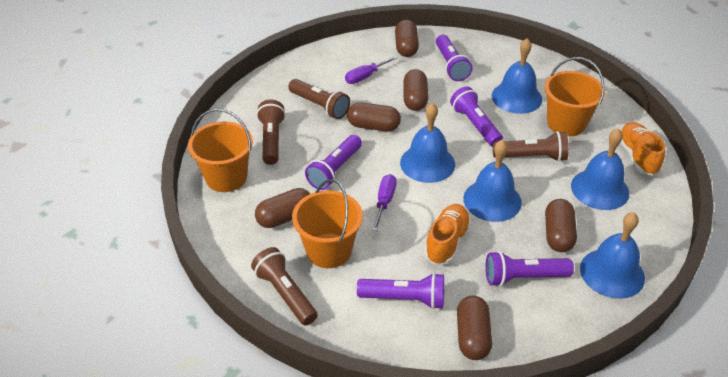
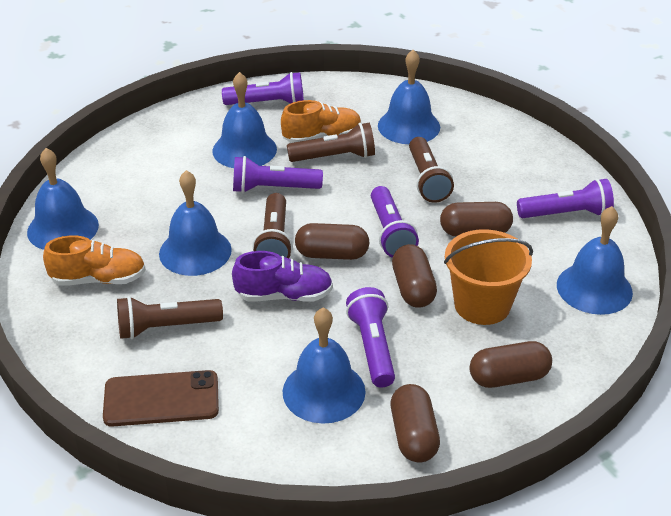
blue bell: [400,103,455,183] [463,139,522,222] [492,38,542,114] [571,128,629,210] [580,212,645,299] = 5 -> [27,148,99,250] [159,170,232,276] [212,72,277,168] [283,308,366,424] [378,50,440,144] [557,206,633,315] = 6
brown capsule: [255,188,310,228] [347,102,401,131] [395,20,419,57] [403,69,428,111] [457,296,492,360] [545,199,577,252] = 6 -> [295,223,369,260] [391,384,440,463] [392,244,437,308] [440,202,513,236] [470,341,552,388] = 5
brown phone: none = 0 -> [103,370,219,427] = 1
orange bucket: [188,109,253,192] [292,179,363,268] [544,57,605,136] = 3 -> [444,229,533,325] = 1
purple screwdriver: [345,56,398,84] [372,174,397,231] = 2 -> none = 0
purple shoe: none = 0 -> [232,251,333,302] = 1

